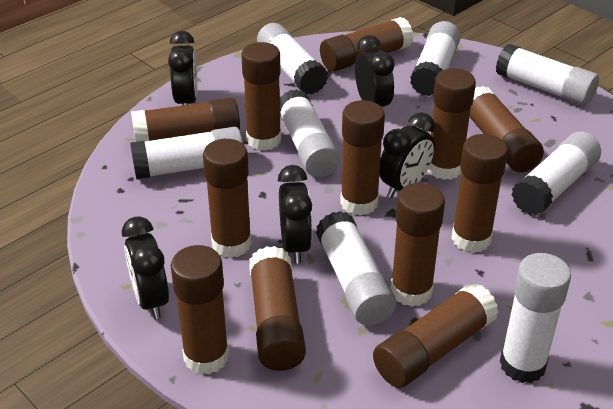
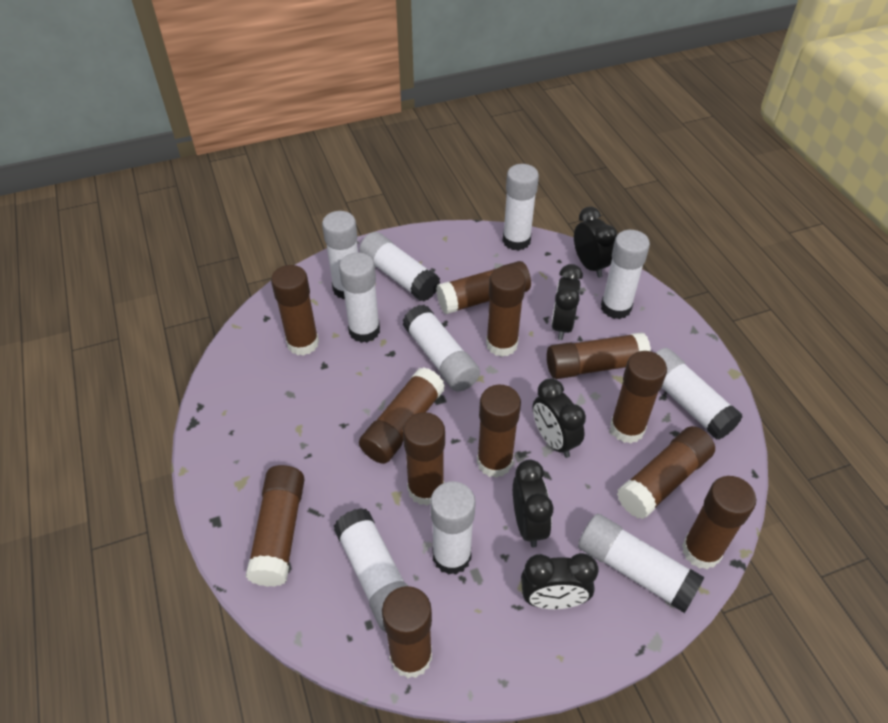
white glue stick: [130,127,243,179] [257,23,328,94] [280,89,340,177] [316,211,396,325] [410,21,461,96] [496,44,599,106] [500,253,571,383] [511,132,601,215] = 8 -> [322,211,358,299] [334,508,408,632] [339,252,380,343] [359,232,440,301] [402,305,480,392] [430,481,476,575] [502,164,539,251] [578,514,705,613] [601,230,650,319] [656,348,743,440] = 10

